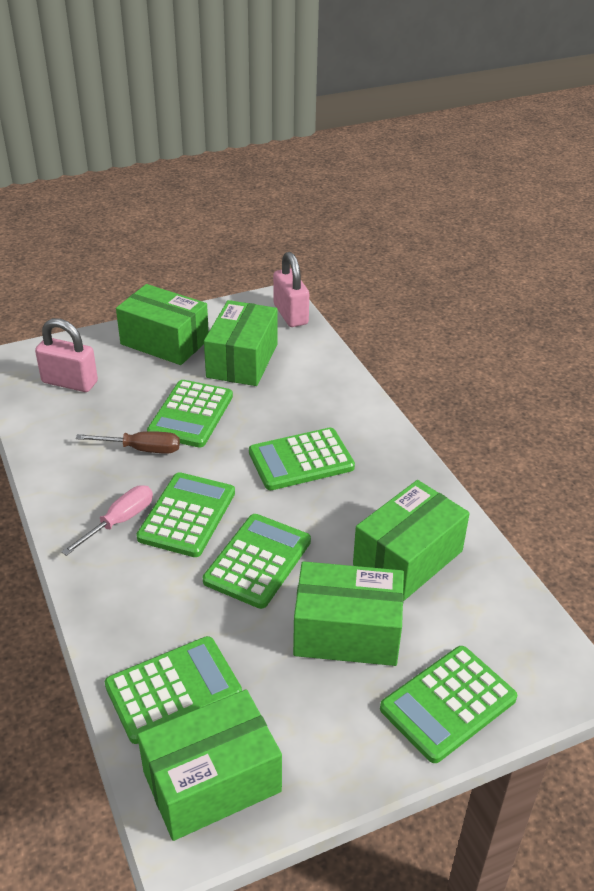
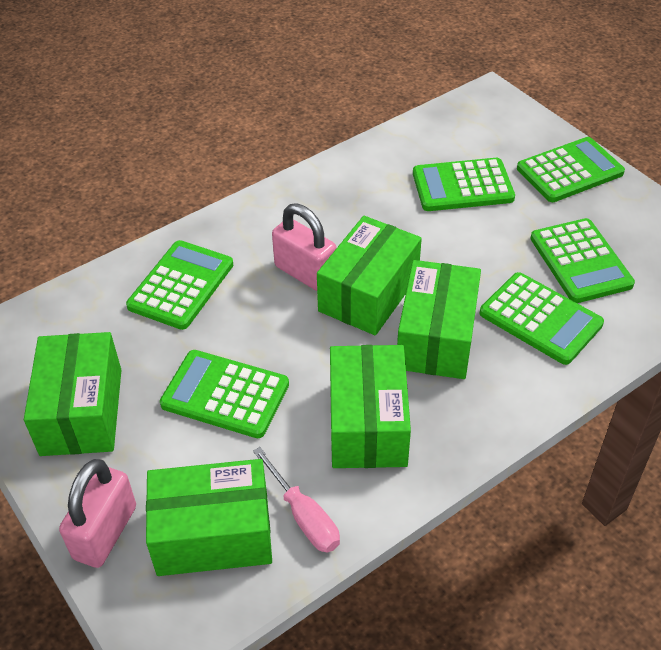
brown screwdriver: [76,431,180,454] = 1 -> none = 0

